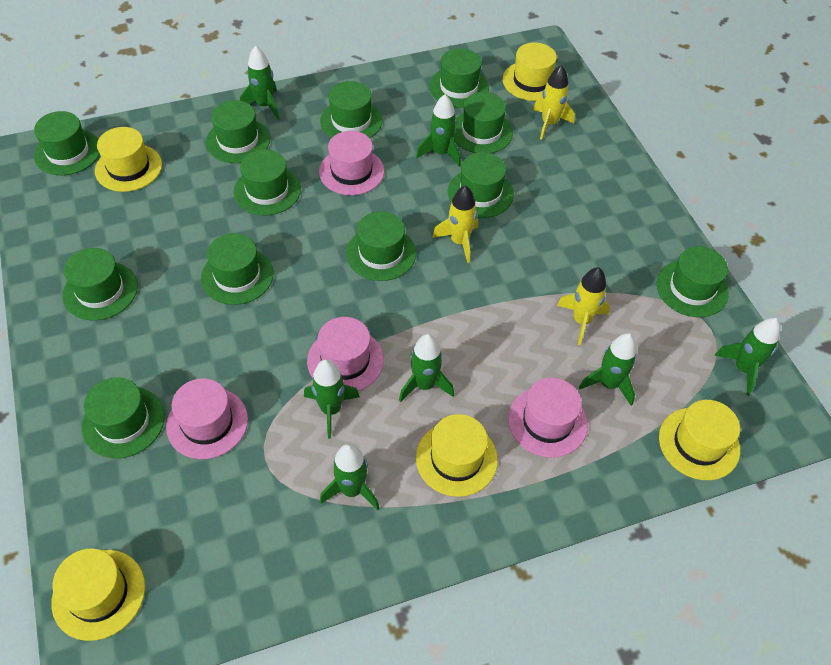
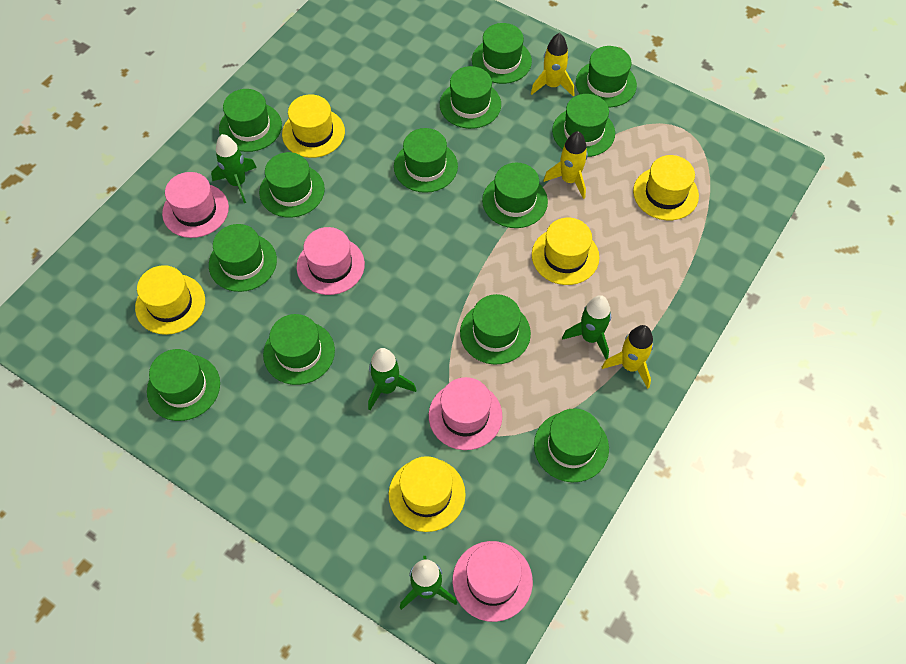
green hat: [34,111,100,175] [62,248,138,320] [82,377,165,458] [201,233,273,305] [206,100,270,163] [234,149,301,215] [320,81,382,138] [346,211,416,281] [429,48,489,108] [448,152,514,218] [453,92,513,153] [657,246,729,317] = 12 -> [147,349,220,421] [209,224,277,292] [219,89,282,152] [259,152,325,218] [263,314,335,385] [394,128,458,193] [440,66,501,129] [460,294,531,365] [472,23,532,84] [482,163,548,228] [534,408,609,482] [552,94,615,157] [576,46,637,107] = 13
green rocket: [240,46,279,120] [304,359,360,438] [320,444,380,510] [399,334,454,402] [416,94,461,167] [579,333,637,406] [714,318,780,396] = 7 -> [211,134,257,203] [368,348,416,410] [400,556,457,610] [562,295,611,359] = 4

